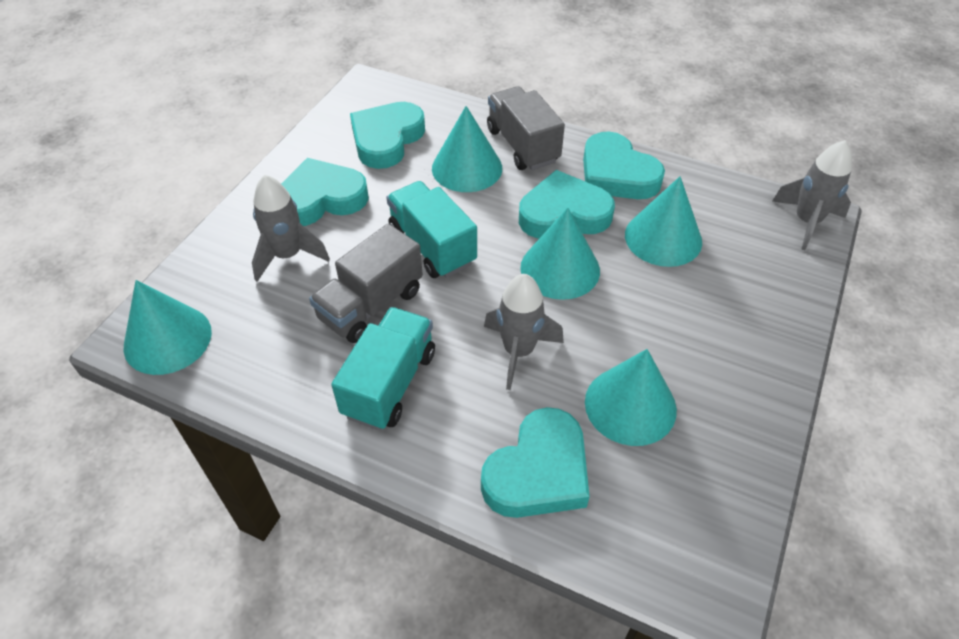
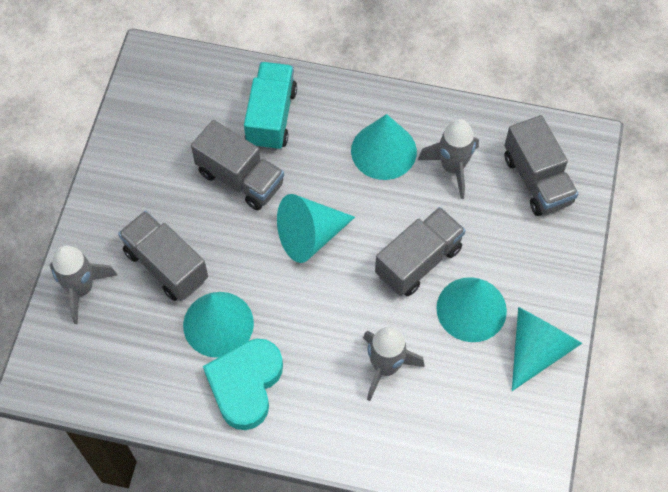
grey truck: [309,224,423,343] [487,86,565,170] = 2 -> [118,211,208,301] [191,120,284,210] [375,207,466,296] [504,115,578,216] = 4
turquoise heart: [281,158,369,226] [350,102,425,169] [481,407,590,518] [519,170,615,239] [583,131,665,199] = 5 -> [203,339,283,430] = 1
turquoise truck: [331,307,435,430] [386,181,477,278] = 2 -> [244,62,297,151] = 1

